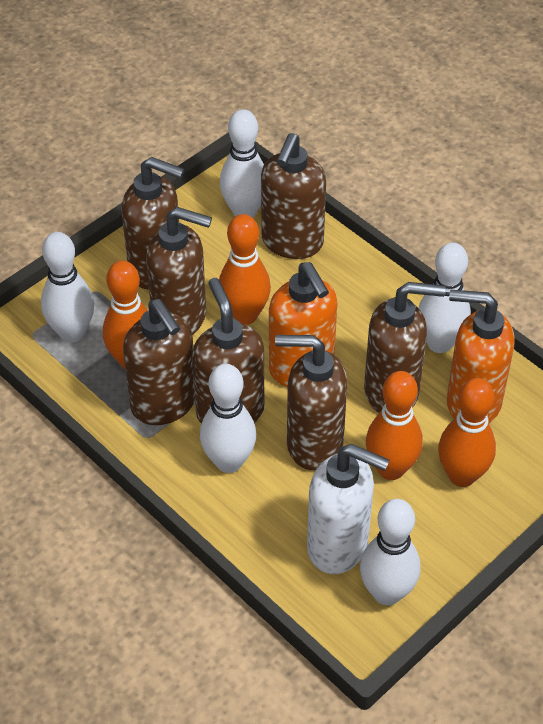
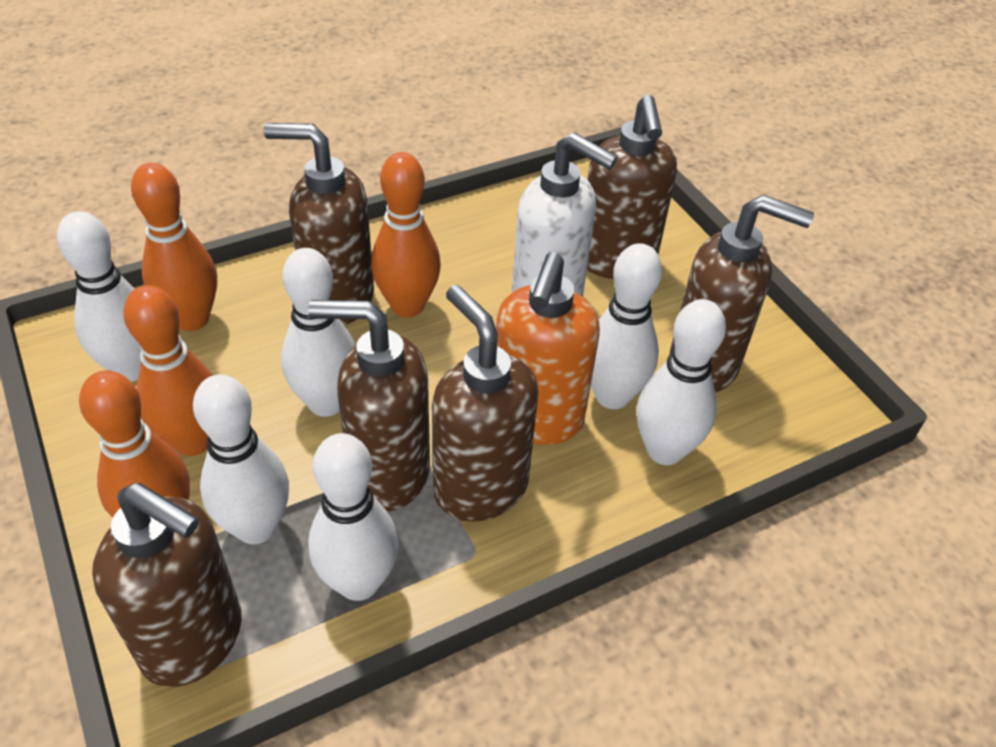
brown soap dispenser: [121,157,184,290] [123,299,195,425] [146,207,212,335] [192,278,264,424] [261,133,326,259] [275,335,347,470] [364,282,446,413] = 7 -> [92,483,242,687] [264,123,374,325] [308,300,430,512] [432,285,538,522] [587,95,677,279] [669,195,814,393] = 6
orange soap dispenser: [269,262,337,387] [447,290,514,423] = 2 -> [496,252,600,445] = 1
white bowling pin: [41,232,94,343] [200,364,256,473] [220,109,264,218] [360,499,420,605] [419,243,471,353] = 5 -> [57,211,141,382] [193,374,289,544] [281,248,355,417] [308,433,399,601] [591,243,662,409] [637,299,726,465] = 6

